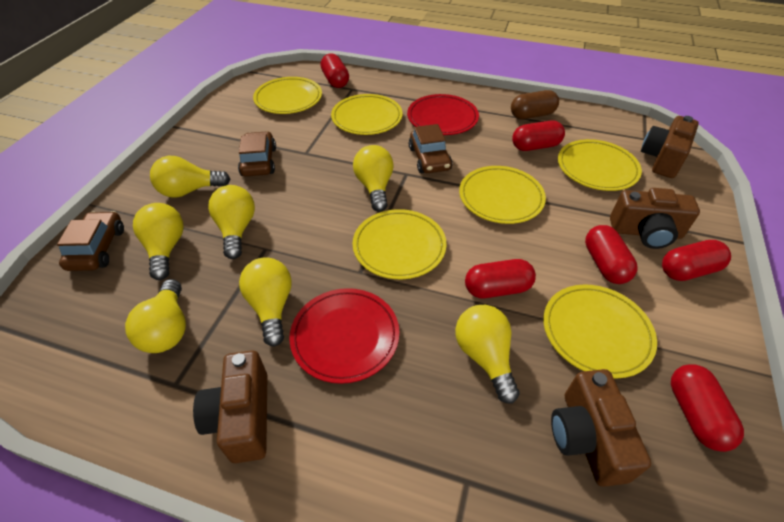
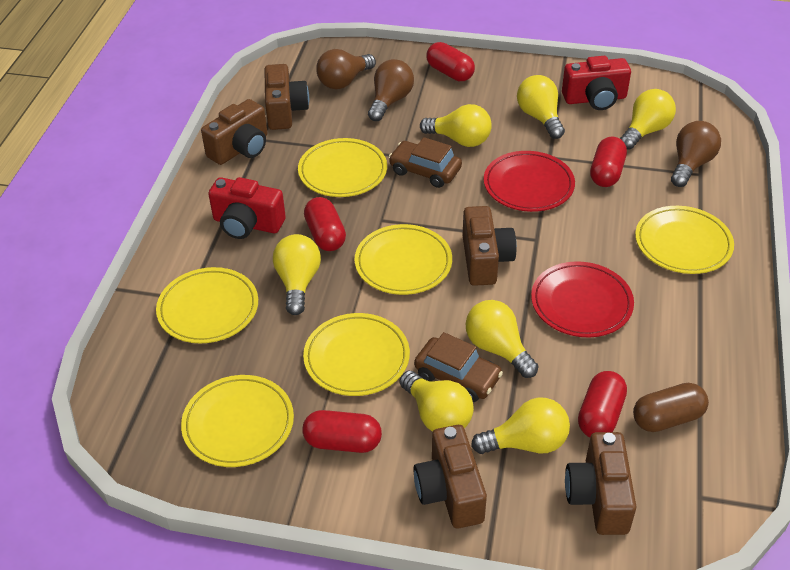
brown camera: [193,350,268,463] [551,369,651,487] [610,188,700,249] [641,116,699,178] = 4 -> [201,99,267,165] [264,64,309,130] [413,425,487,528] [462,206,517,286] [565,432,636,535] = 5
brown car: [57,211,124,271] [238,131,276,176] [409,124,452,173] = 3 -> [389,137,462,188] [414,332,503,402] = 2
brown light bulb: none = 0 -> [316,49,376,89] [368,59,414,121] [671,121,721,187] = 3
red camera: none = 0 -> [208,177,286,239] [562,56,631,110] = 2
red capsule: [321,53,349,88] [465,259,536,298] [512,121,565,151] [585,225,637,284] [662,240,731,281] [671,364,744,452] = 6 -> [302,410,382,453] [304,197,346,251] [426,42,475,81] [578,371,627,437] [590,137,627,187] = 5

